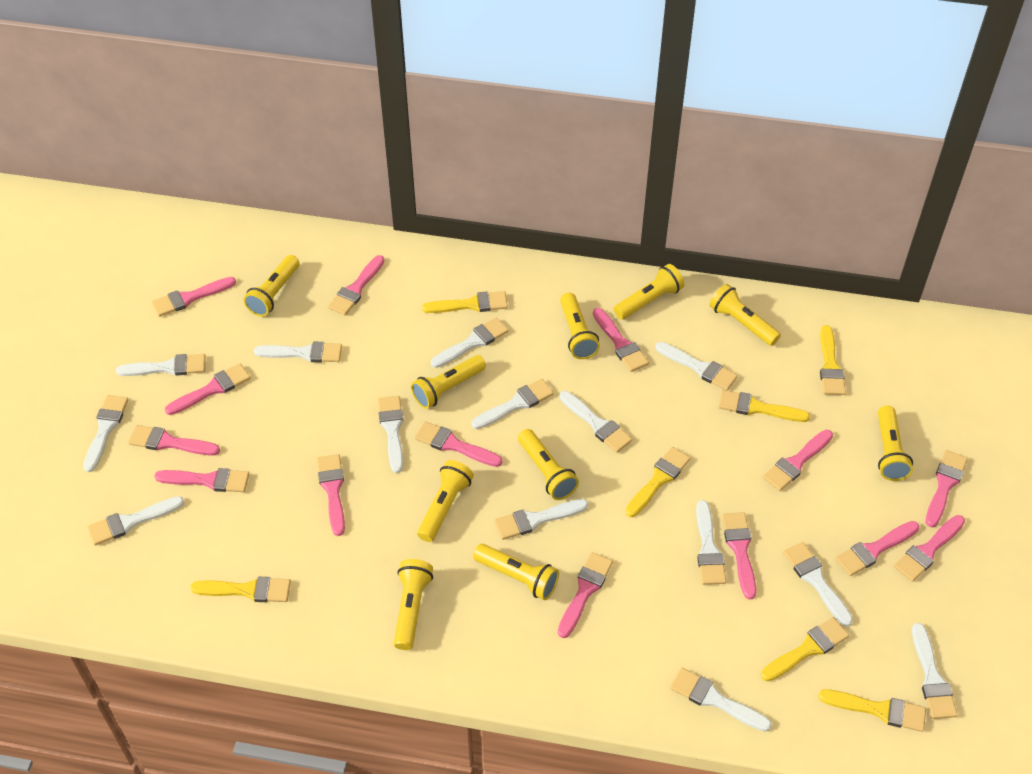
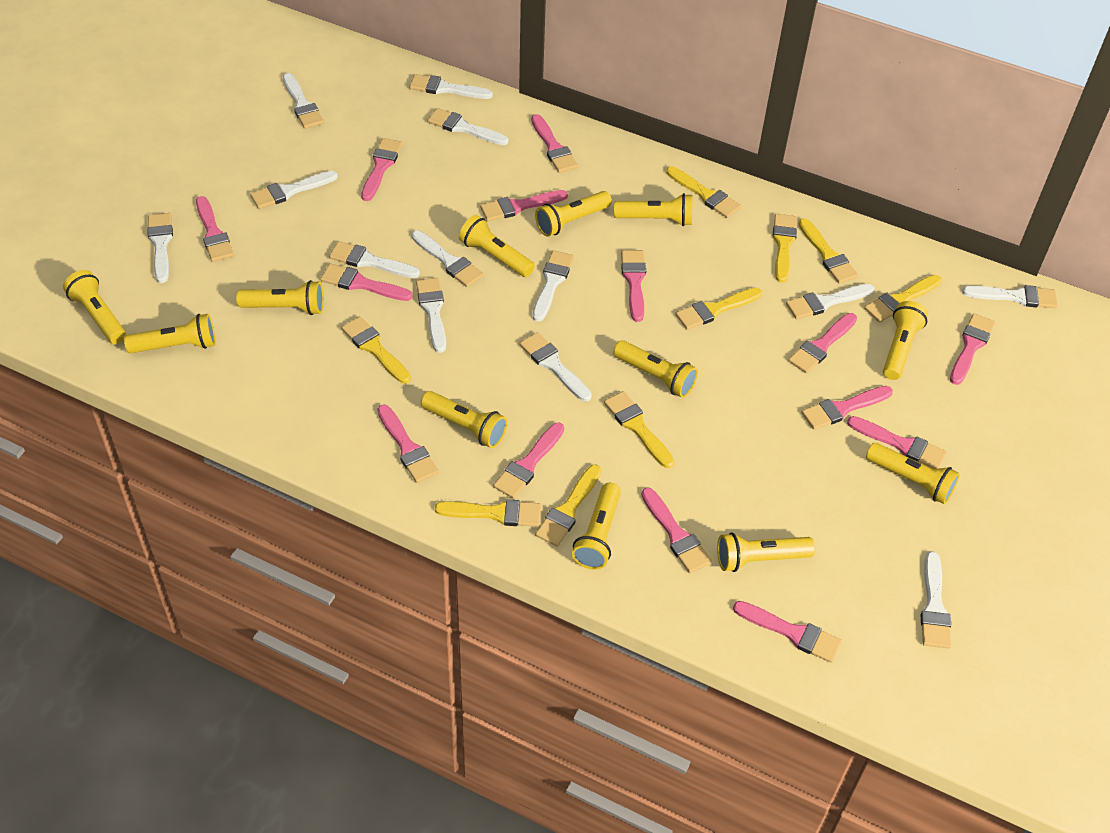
white brush: [83,395,128,472] [88,496,185,546] [116,354,206,376] [254,342,342,363] [378,396,403,473] [431,317,509,368] [471,379,554,429] [494,499,588,540] [559,391,633,453] [655,342,738,390] [670,668,772,732] [696,500,726,585] [783,542,853,627] [912,623,958,719] = 14 -> [147,213,173,283] [250,171,338,209] [283,73,324,129] [329,241,420,278] [409,74,493,99] [412,230,484,287] [416,278,446,353] [427,108,509,145] [519,332,592,402] [533,250,574,322] [786,284,874,319] [921,551,951,649] [962,285,1058,308] = 13
yellow brush: [190,577,291,602] [422,291,508,313] [625,447,691,517] [718,390,810,422] [761,617,849,681] [818,689,926,732] [820,325,846,395] = 7 -> [341,316,411,384] [435,499,541,527] [535,465,601,547] [604,391,674,468] [666,166,741,218] [675,288,762,330] [773,214,797,283] [799,218,858,284] [864,275,942,322] = 9
yellow flashlight: [243,255,299,317] [394,559,433,650] [411,355,486,409] [417,460,474,542] [473,544,559,600] [518,429,579,500] [560,293,600,359] [614,264,684,320] [709,284,781,346] [878,406,913,481] = 10 -> [63,270,126,344] [124,314,216,353] [236,280,324,315] [421,391,507,448] [459,215,535,277] [535,191,612,237] [572,483,621,570] [613,340,698,398] [614,193,692,226] [717,532,815,572] [866,443,960,504] [883,301,928,380] = 12

